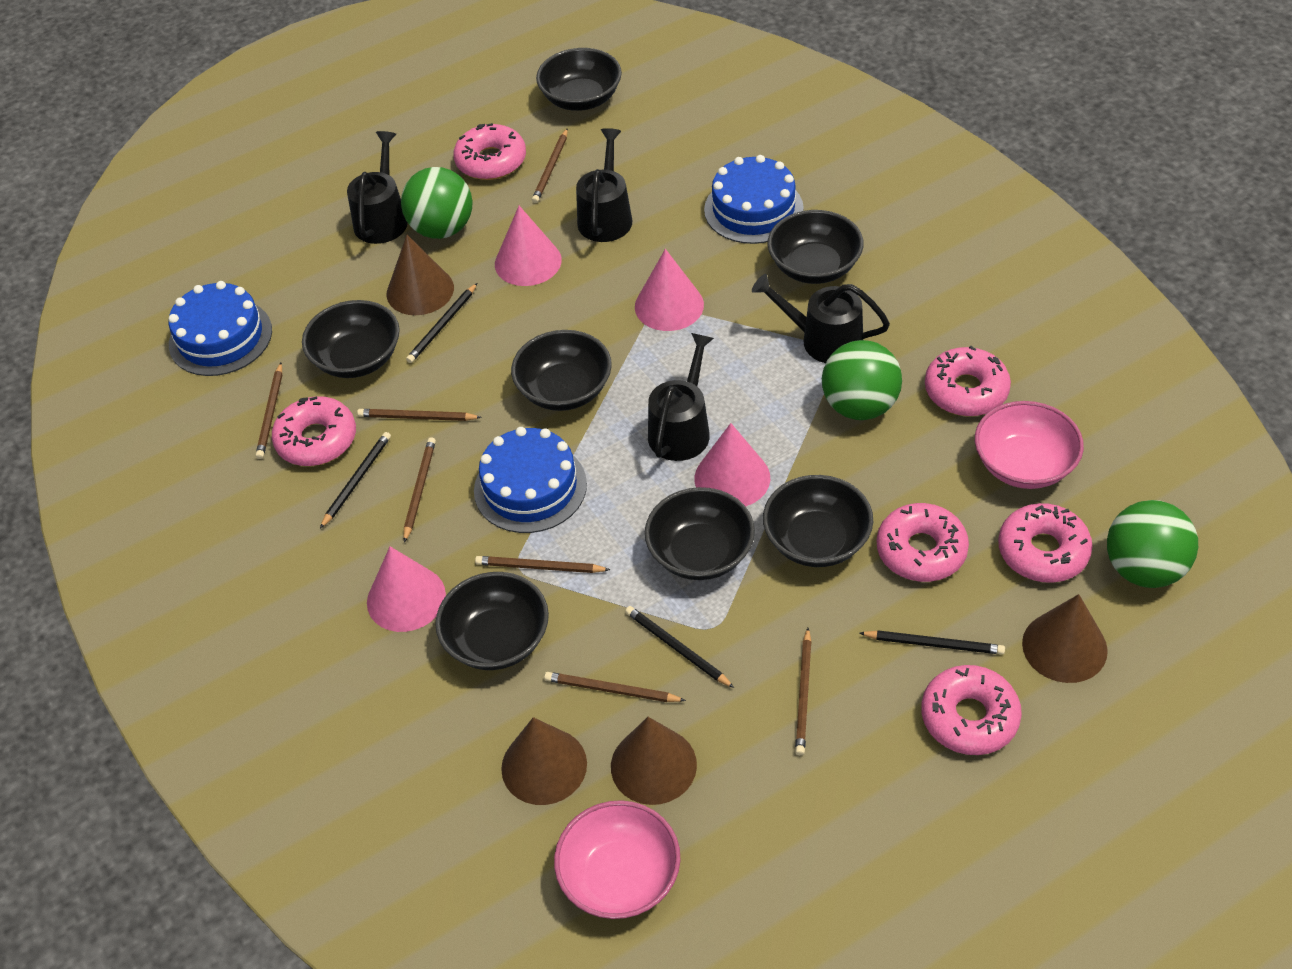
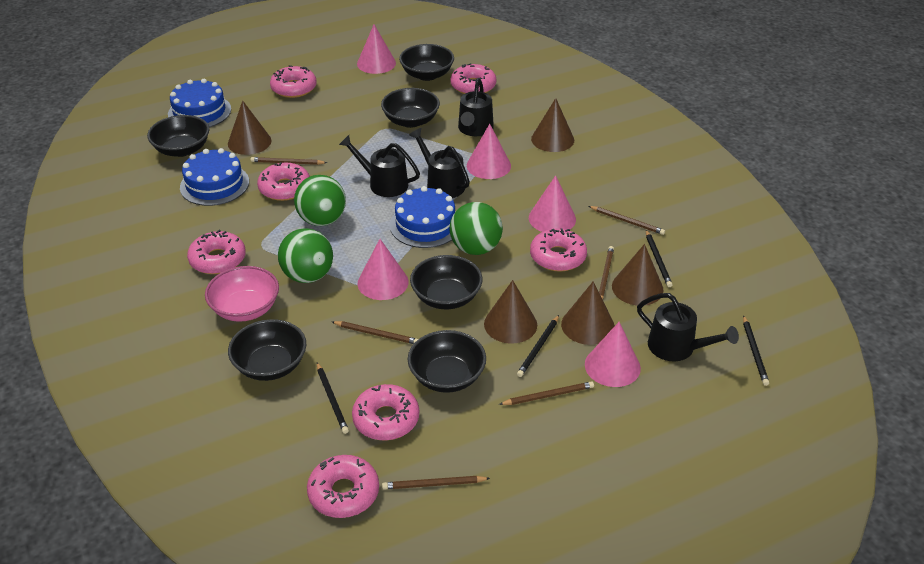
black bowl: [302,300,400,378] [435,572,549,670] [511,330,612,411] [536,48,622,111] [645,487,755,580] [763,475,873,567] [768,210,863,284] = 7 -> [147,115,209,157] [228,319,306,381] [381,88,440,128] [399,44,454,81] [408,330,486,393] [410,255,483,309] = 6
brown cone: [387,235,454,315] [501,717,587,805] [611,717,697,805] [1022,594,1108,683] = 4 -> [228,101,272,155] [484,280,537,344] [531,98,574,152] [561,281,615,345] [612,244,664,306] = 5
brown pencil: [256,363,282,459] [357,409,482,421] [404,437,436,543] [475,556,610,573] [532,128,568,203] [544,672,686,702] [795,628,812,755] = 7 -> [251,157,327,165] [332,321,418,344] [382,476,490,489] [499,381,594,405] [589,206,665,235] [599,246,614,300] = 6
pink bowl: [554,800,681,919] [975,401,1084,489] = 2 -> [205,266,279,322] = 1
pink cone: [367,546,446,632] [495,206,562,286] [635,249,704,331] [694,423,770,506] = 4 -> [357,25,396,74] [358,239,409,300] [467,124,511,179] [529,175,576,232] [585,322,641,387] = 5
pink donut: [272,396,356,466] [453,123,526,180] [877,503,969,582] [921,665,1022,755] [925,346,1011,416] [998,503,1093,583] = 6 -> [187,230,246,274] [257,162,310,201] [270,65,317,98] [307,455,379,518] [352,384,419,440] [450,63,496,94] [530,228,587,272] = 7

